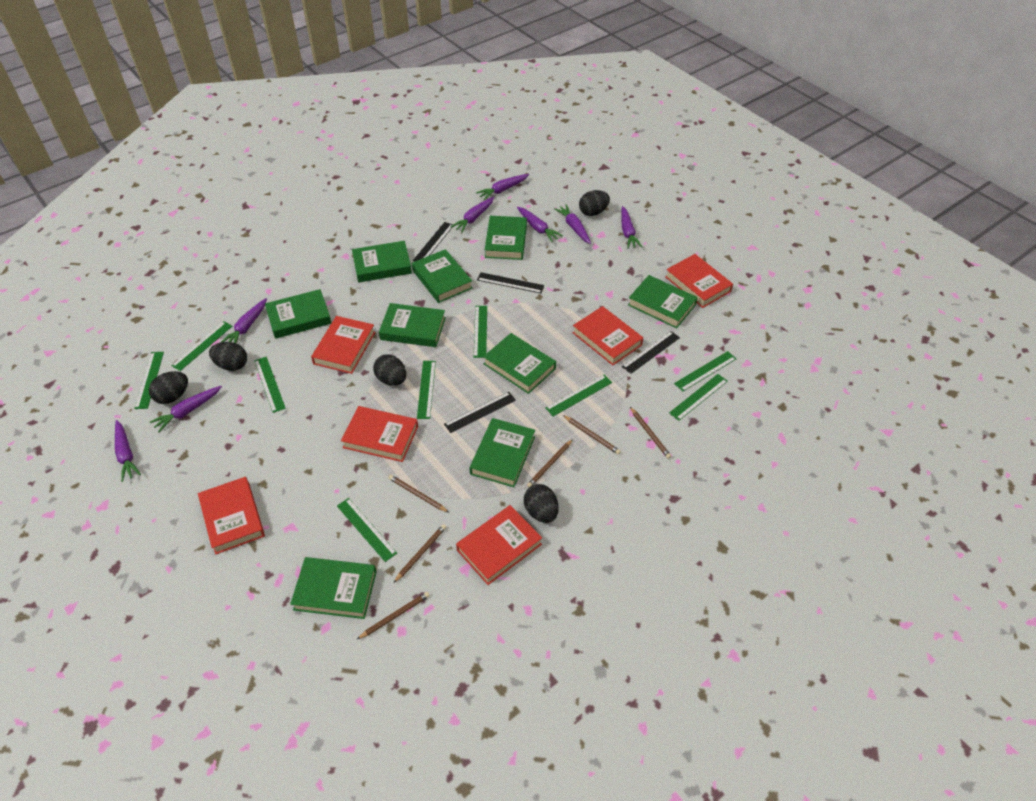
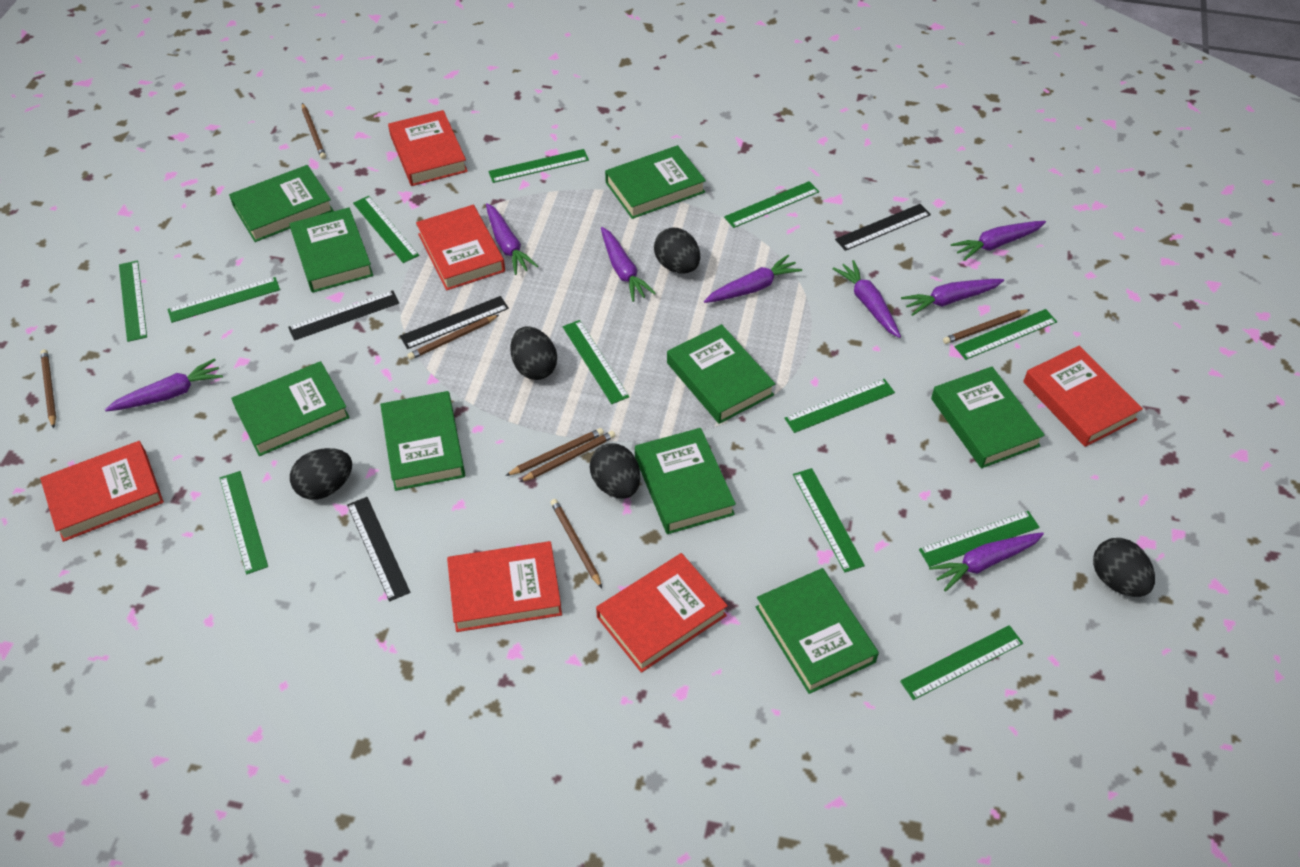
brown pencil: [357,592,430,639] [389,475,449,512] [394,524,446,583] [527,439,573,487] [563,415,621,455] [630,407,671,459] = 6 -> [40,349,56,429] [302,103,326,159] [407,315,499,360] [505,428,604,476] [519,431,615,482] [550,499,602,588] [943,309,1030,344] = 7
green ruler: [134,352,164,409] [171,321,233,371] [254,357,286,413] [337,498,397,562] [417,361,436,419] [474,306,487,358] [545,374,612,416] [669,374,728,421] [674,351,737,392] = 9 -> [119,260,147,342] [168,277,280,323] [220,471,268,574] [353,196,419,263] [488,149,589,183] [563,320,629,404] [724,181,819,228] [784,379,895,433] [793,468,865,572] [900,625,1023,700] [919,511,1040,567] [954,309,1057,360] = 12

